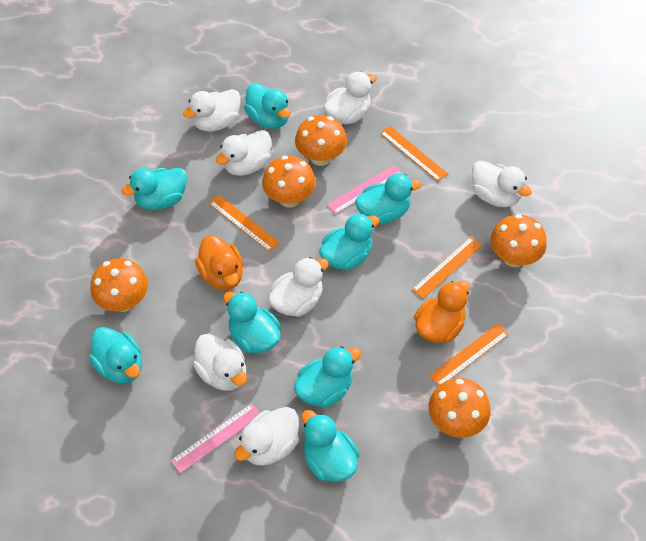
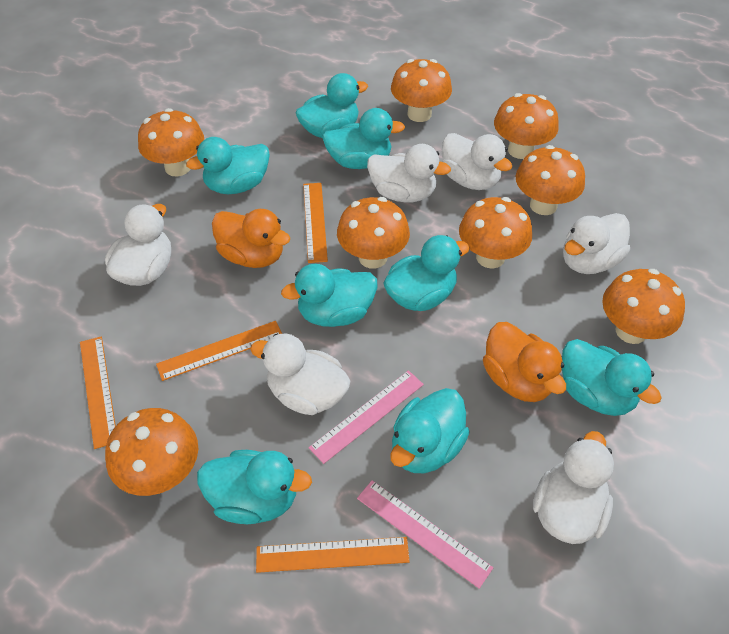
orange mushroom: [90,258,148,312] [262,156,316,208] [295,115,347,166] [428,378,491,438] [491,214,547,267] = 5 -> [105,408,198,496] [138,108,204,177] [337,197,410,269] [391,59,452,122] [459,197,532,269] [494,93,559,159] [516,145,585,215] [602,269,685,344] = 8
white duck: [183,89,241,132] [193,334,247,391] [216,130,271,176] [234,407,299,466] [268,257,329,317] [324,72,377,125] [472,161,532,207] = 7 -> [105,204,171,286] [250,334,350,415] [367,144,451,202] [442,133,512,190] [533,431,614,544] [563,213,630,274] = 6

